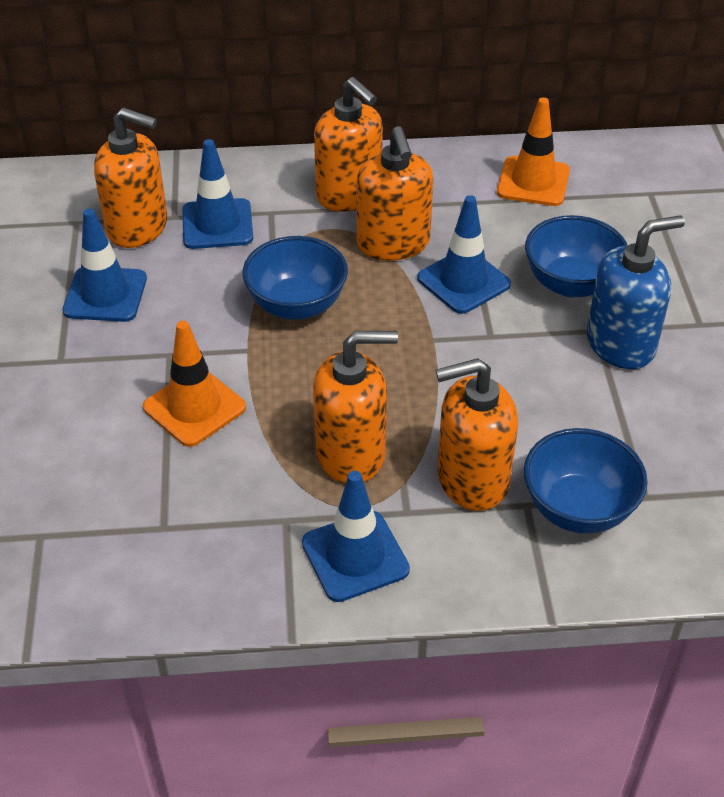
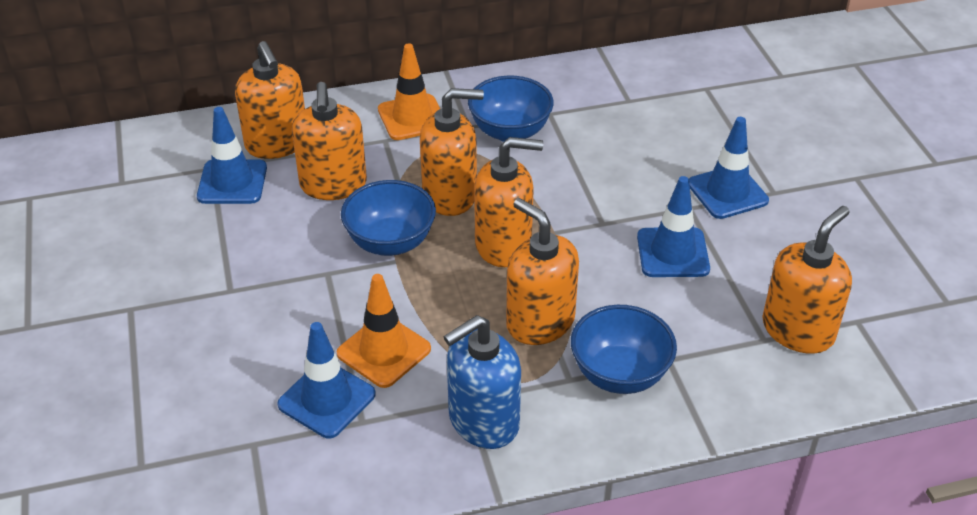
orange soap dispenser: [94,107,168,248] [313,331,398,483] [314,77,383,212] [356,126,433,261] [436,358,518,511] = 5 -> [235,41,305,159] [292,82,367,200] [420,88,484,216] [474,137,543,267] [506,198,579,345] [762,206,852,354] = 6

